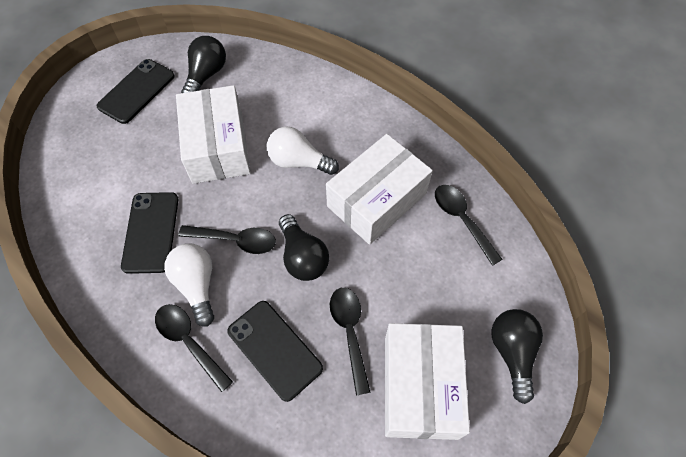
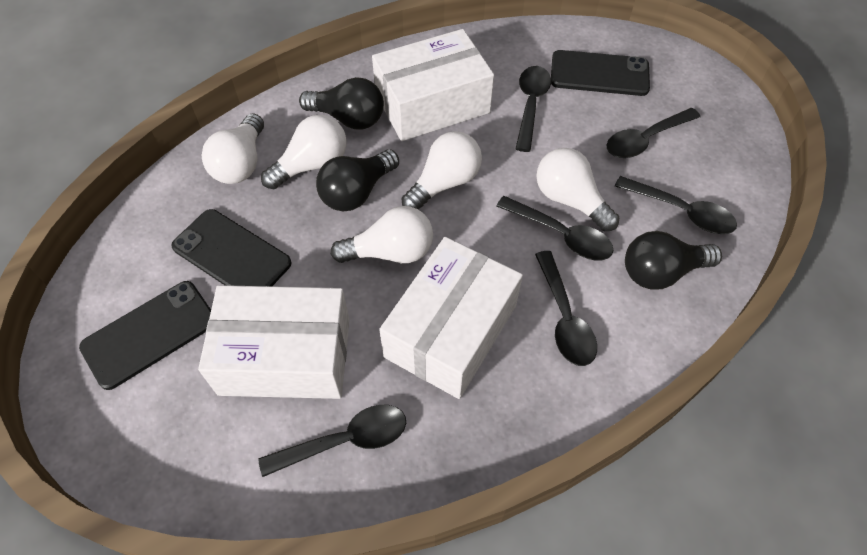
black spoon: [155,304,233,392] [178,225,276,254] [330,288,371,396] [435,185,503,266] = 4 -> [258,405,406,477] [496,196,613,261] [516,66,551,152] [535,251,597,366] [606,108,700,158] [615,176,737,234] = 6
white light bulb: [164,244,214,327] [267,127,339,175] = 2 -> [202,114,264,184] [261,115,347,190] [331,206,433,263] [401,131,482,210] [536,148,620,231] = 5

